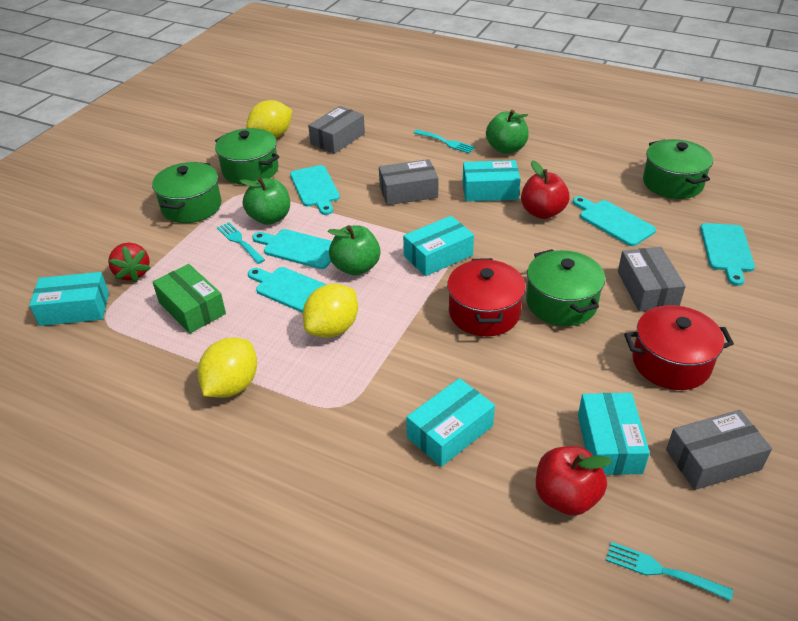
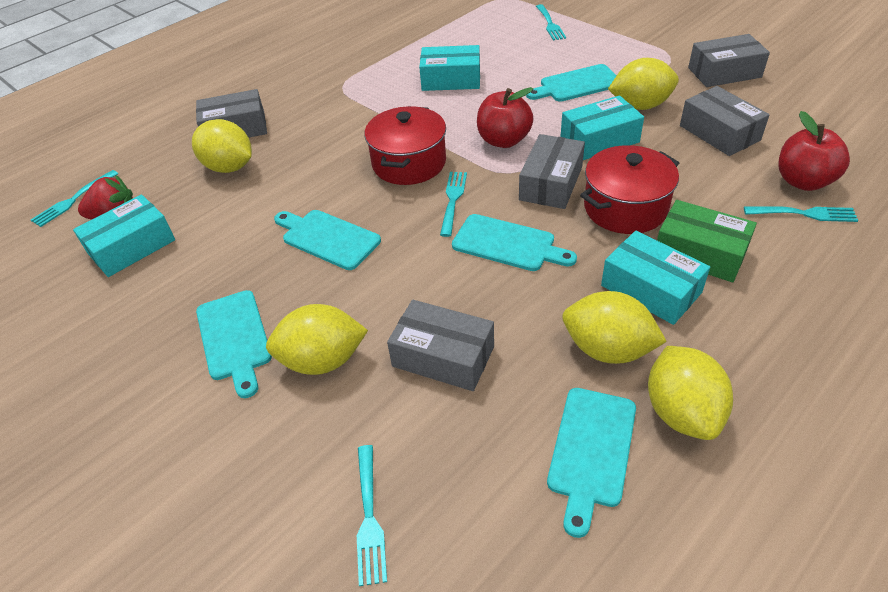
green apple: [239,177,290,225] [328,225,380,276] [486,110,529,154] = 3 -> none = 0
green pot: [152,162,221,223] [215,128,279,185] [526,249,605,326] [643,139,713,199] = 4 -> none = 0
grey box: [308,106,365,154] [379,159,439,205] [618,247,686,312] [666,410,772,490] = 4 -> [196,89,267,137] [387,300,494,391] [519,134,585,209] [680,86,770,156] [688,34,770,87] = 5
turquoise box: [29,272,109,326] [403,216,474,276] [406,378,495,467] [463,160,521,202] [578,393,650,475] = 5 -> [73,194,175,277] [419,45,480,91] [560,95,644,160] [601,231,710,325] = 4
turquoise fork: [217,222,265,264] [414,130,475,153] [606,542,733,601] = 3 -> [31,170,118,227] [357,445,387,586] [440,172,467,237] [536,4,566,40] [744,206,858,222] = 5
yellow lemon: [198,338,257,398] [246,100,293,138] [303,284,358,338] = 3 -> [192,119,252,173] [266,304,368,375] [563,291,667,364] [608,58,679,110] [648,346,733,440] = 5

